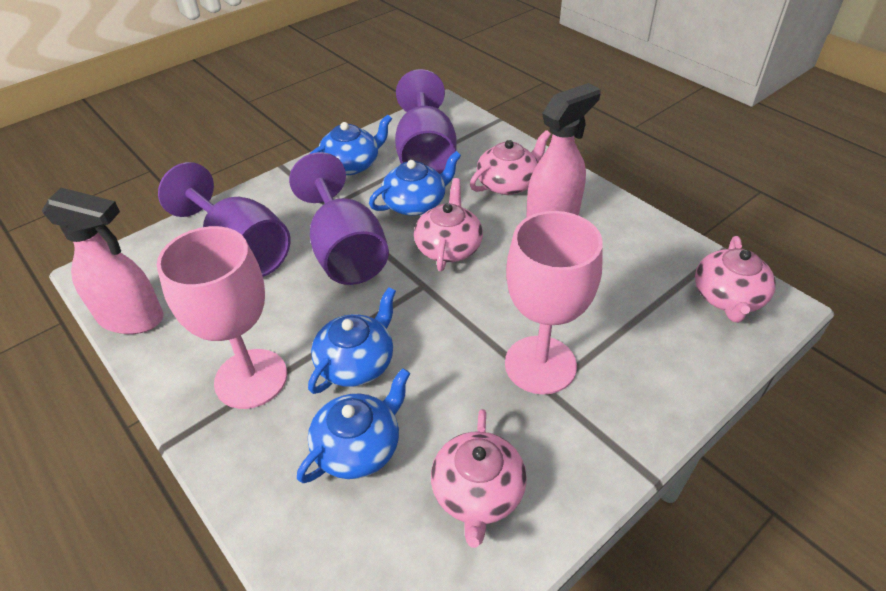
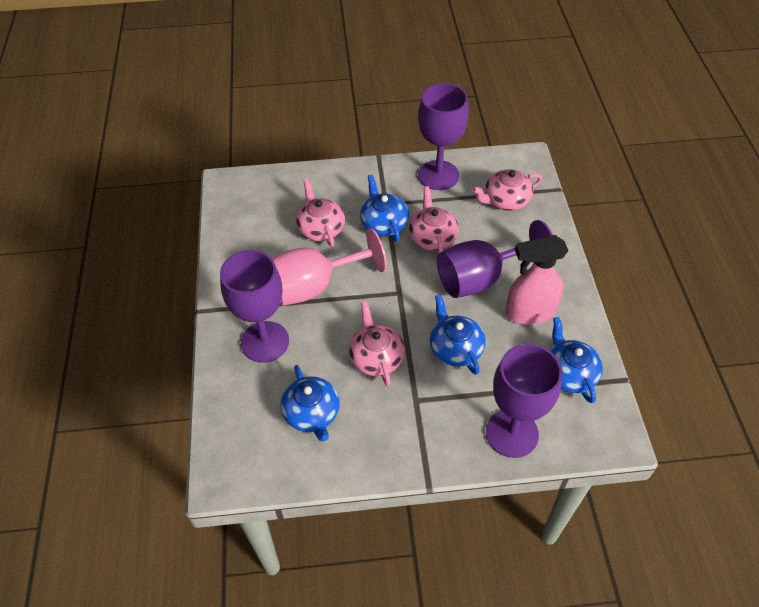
pink goblet: [157,226,287,409] [505,211,603,395] = 2 -> [272,228,387,306] = 1
pink spray bottle: [42,188,164,334] [526,83,601,218] = 2 -> [506,235,569,325] = 1
purple goblet: [158,162,291,277] [289,152,389,285] [395,69,457,174] = 3 -> [220,250,289,363] [418,83,469,190] [437,220,553,298] [486,344,562,458] = 4

